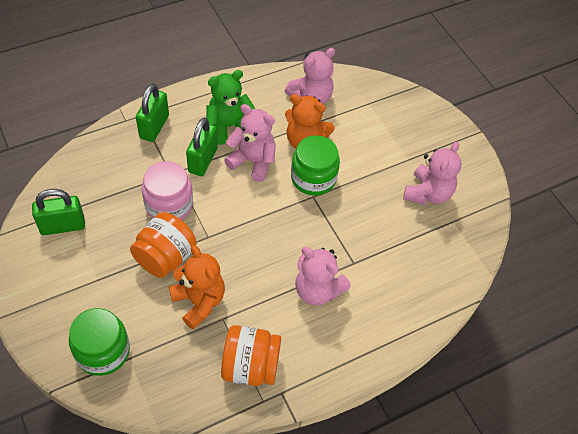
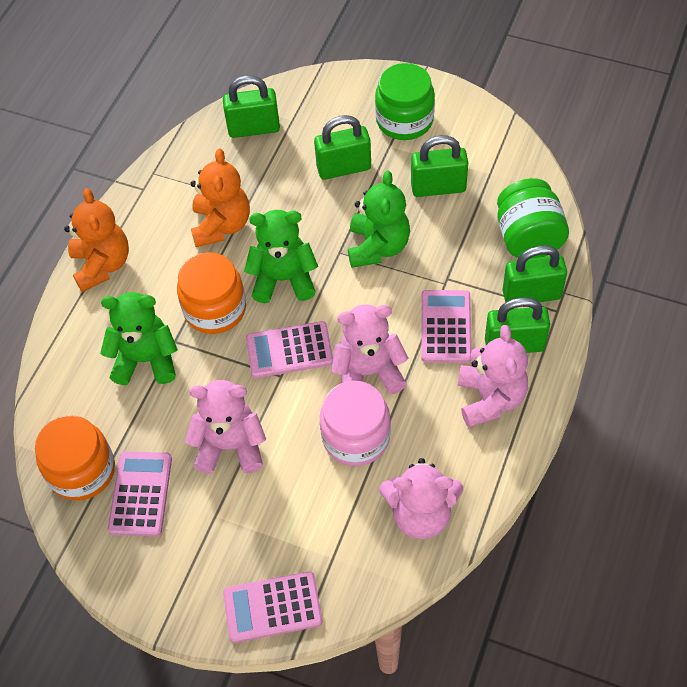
green padlock: [32,189,85,235] [136,84,169,142] [186,118,218,176] = 3 -> [223,75,280,138] [314,115,371,180] [411,135,468,197] [485,297,550,353] [503,245,567,302] = 5
green teddy bear: [206,70,256,145] = 1 -> [100,292,178,385] [244,210,318,303] [348,171,410,268] = 3
pink calculator: none = 0 -> [108,451,172,536] [223,571,323,643] [246,321,333,378] [421,290,472,363] = 4

